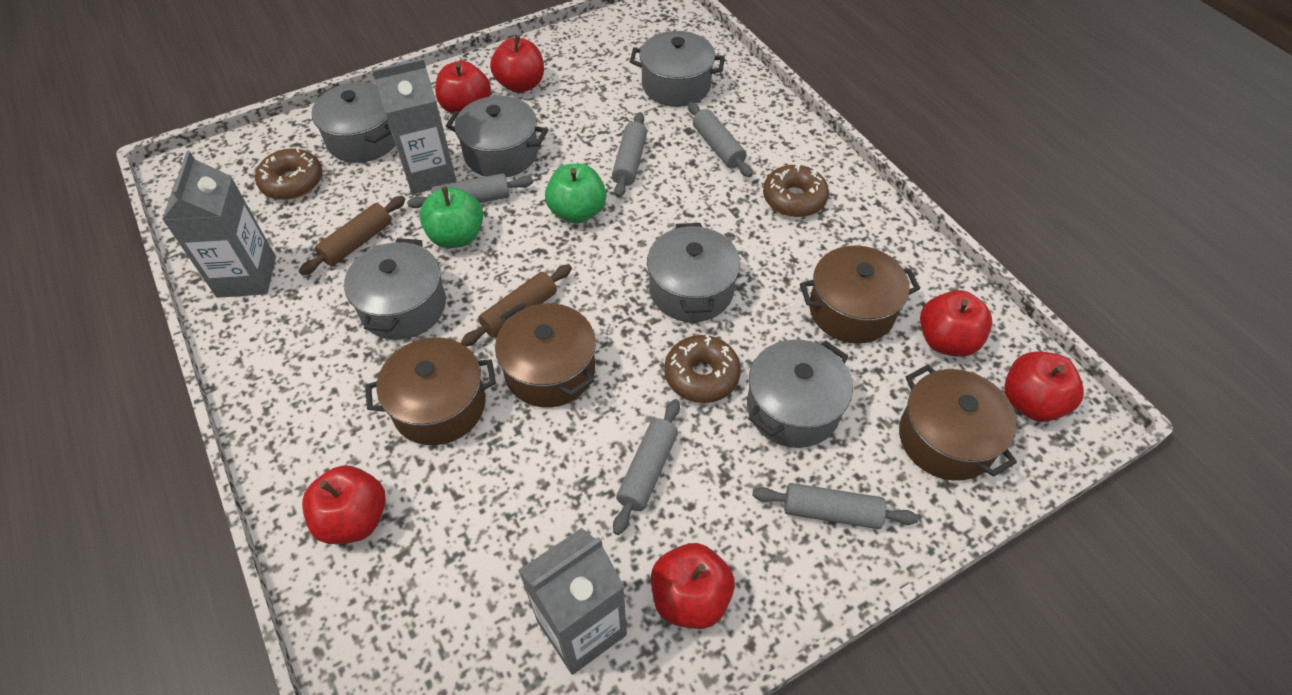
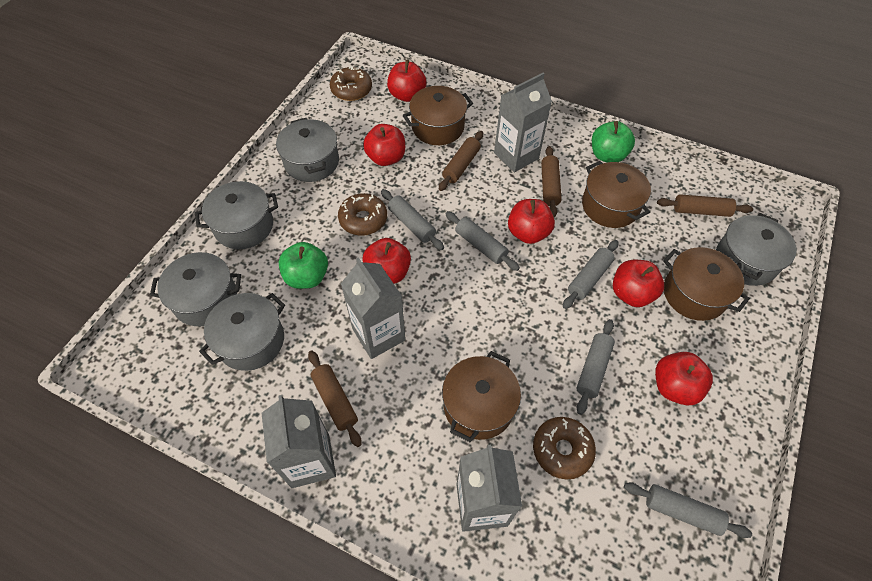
brown rolling pin: [299,196,405,275] [461,264,572,346] = 2 -> [308,351,361,447] [439,131,483,191] [541,146,562,218] [657,194,753,217] = 4
grey carton: [162,151,276,298] [372,58,457,194] [518,528,627,675] = 3 -> [261,395,336,488] [341,257,406,359] [457,445,522,532] [494,72,552,172] = 4
grey pot: [312,82,396,163] [344,238,446,340] [446,96,548,177] [630,31,725,107] [647,223,740,322] [747,339,853,448] = 6 -> [150,252,241,326] [195,181,278,249] [199,293,285,371] [276,118,339,182] [716,213,797,286] = 5

